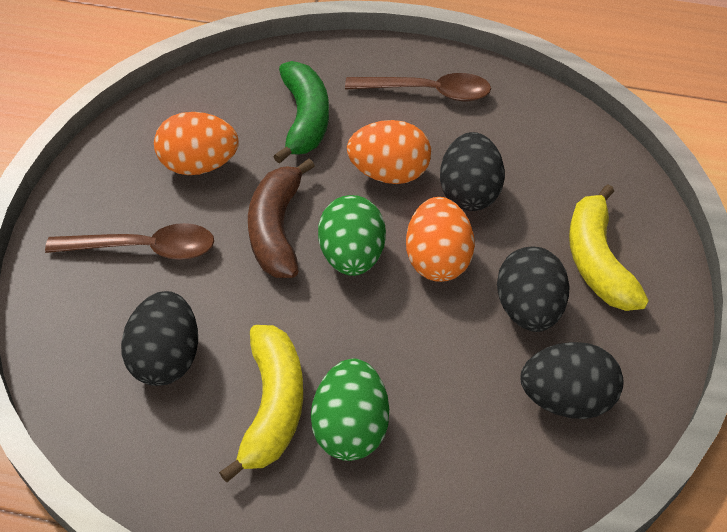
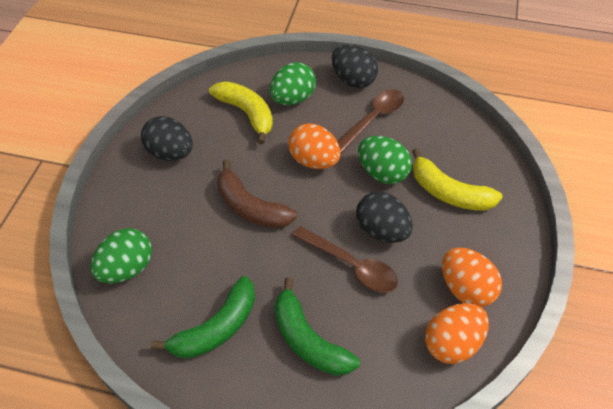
black egg: [121,291,198,386] [440,132,505,211] [497,247,569,332] [521,342,624,419] = 4 -> [141,116,193,161] [332,45,378,88] [356,192,413,243] = 3
green banana: [273,61,329,164] = 1 -> [151,276,255,359] [275,278,360,376] = 2
green egg: [311,358,389,461] [318,195,386,276] = 2 -> [91,228,152,284] [270,62,316,105] [358,136,412,184] = 3

